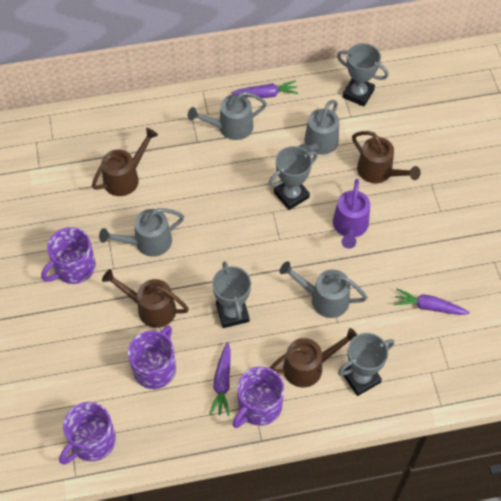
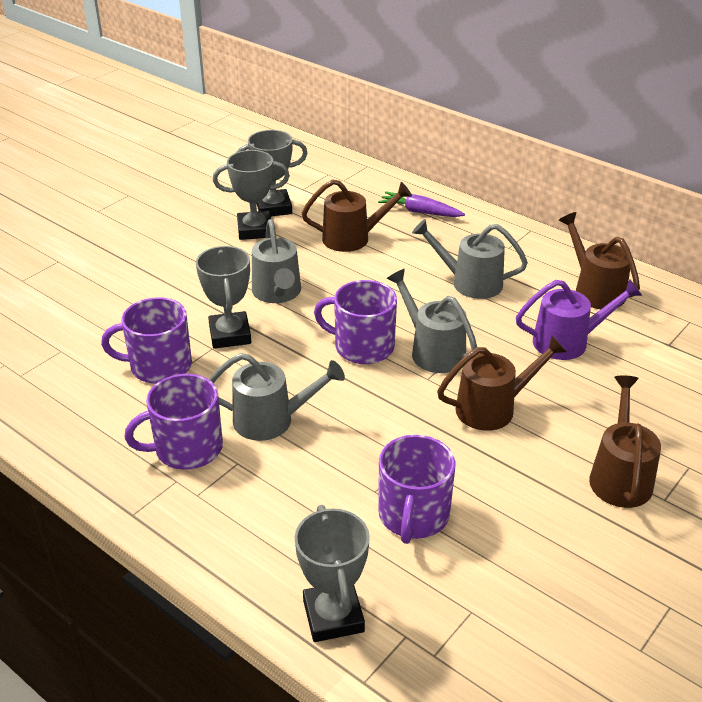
purple carrot: [209,342,231,416] [231,81,298,98] [394,289,470,315] = 3 -> [378,191,465,217] = 1

